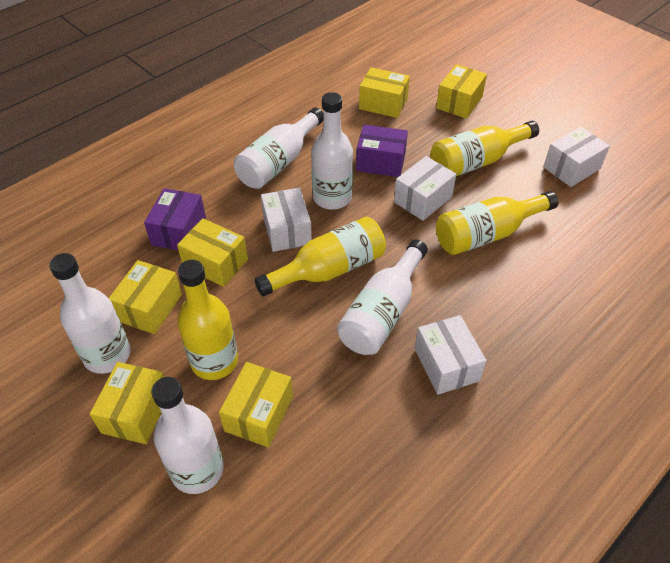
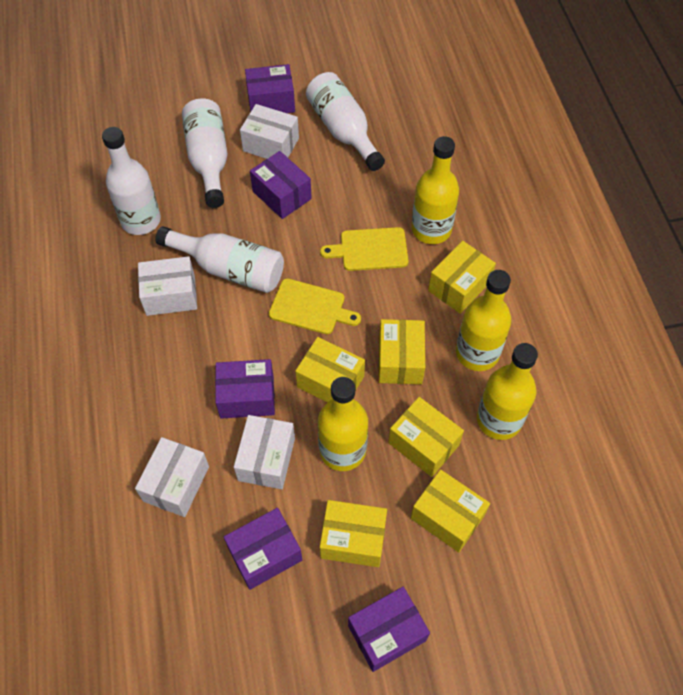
purple box: [144,188,206,251] [356,125,408,177] = 2 -> [215,359,275,419] [224,508,302,590] [245,64,295,113] [250,151,312,219] [348,587,430,672] = 5
white bottle: [49,253,131,374] [151,377,224,494] [234,107,323,189] [311,92,353,209] [337,240,428,355] = 5 -> [102,127,161,235] [155,226,284,293] [182,98,228,208] [306,72,385,171] = 4
yellow cutting board: none = 0 -> [269,278,361,334] [320,227,409,271] = 2

